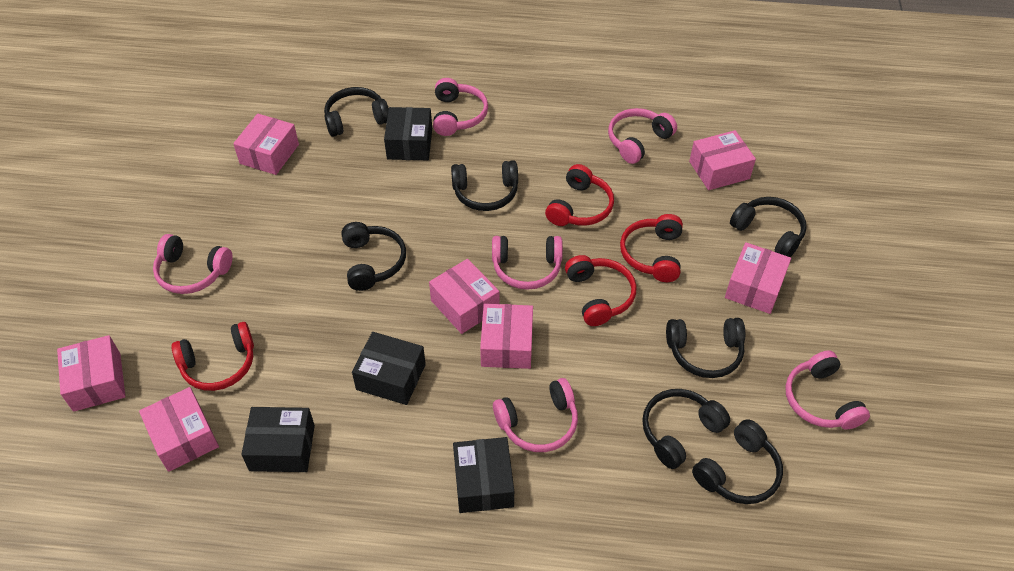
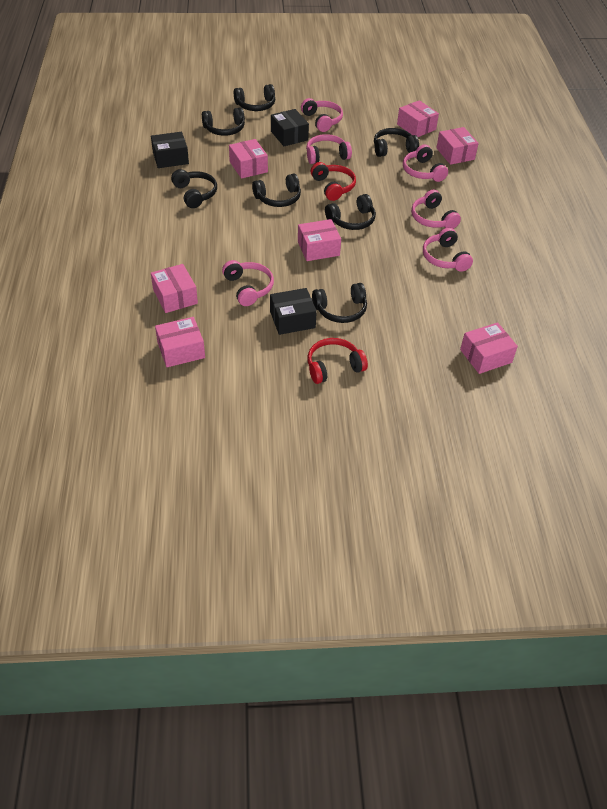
black box: [241,407,315,472] [352,332,426,405] [384,107,432,160] [453,437,514,513] = 4 -> [151,132,189,168] [270,288,317,335] [271,109,309,146] = 3
red headphones: [171,322,254,391] [545,164,614,226] [565,255,637,326] [620,214,683,282] = 4 -> [308,338,368,384] [311,162,356,201] = 2

